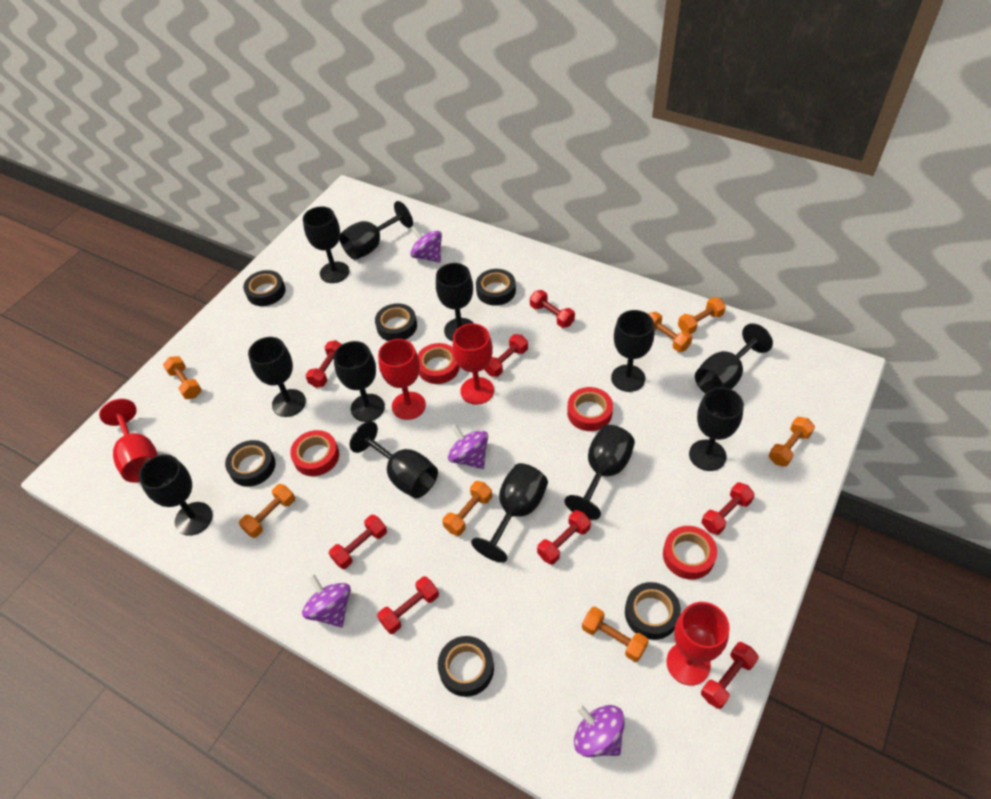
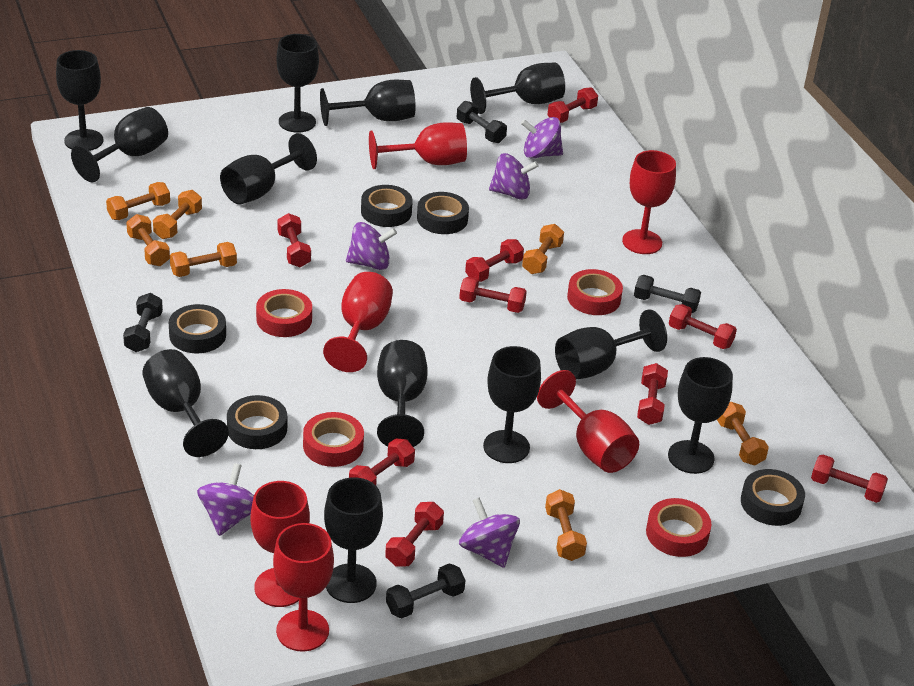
black dumbbell: none = 0 -> [123,293,163,352] [386,563,465,618] [457,101,507,143] [634,275,701,313] = 4
black tape: [225,440,275,487] [243,270,285,306] [375,303,417,341] [438,636,494,697] [476,269,516,306] [625,582,681,640] = 6 -> [169,304,226,353] [227,395,287,449] [361,185,413,227] [417,192,469,234] [741,469,805,526] = 5
purple spinning top: [302,574,351,628] [410,226,442,262] [448,424,488,469] [574,704,625,757] = 4 -> [197,463,254,536] [346,222,397,270] [459,497,520,568] [489,153,539,200] [521,117,563,158] = 5
red dumbbell: [306,340,342,388] [329,515,387,569] [377,576,439,634] [484,334,528,377] [530,290,575,328] [537,510,591,565] [701,642,759,709] [702,482,755,535] = 8 -> [278,213,311,267] [349,438,415,485] [385,502,444,566] [459,277,527,313] [465,239,524,282] [547,87,598,123] [637,363,668,425] [669,304,737,349] [811,455,888,503] = 9
red goblet: [99,399,158,483] [378,339,426,420] [453,323,494,405] [666,602,730,686] = 4 -> [250,481,310,607] [273,523,334,652] [323,272,393,372] [369,122,467,169] [537,370,639,473] [622,150,676,254] = 6

